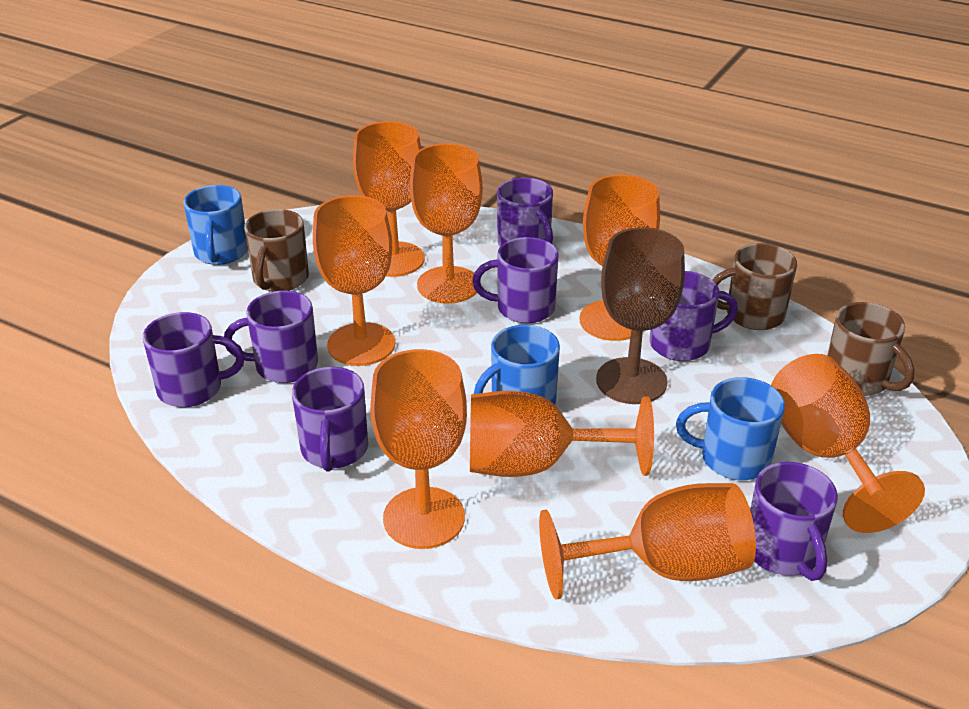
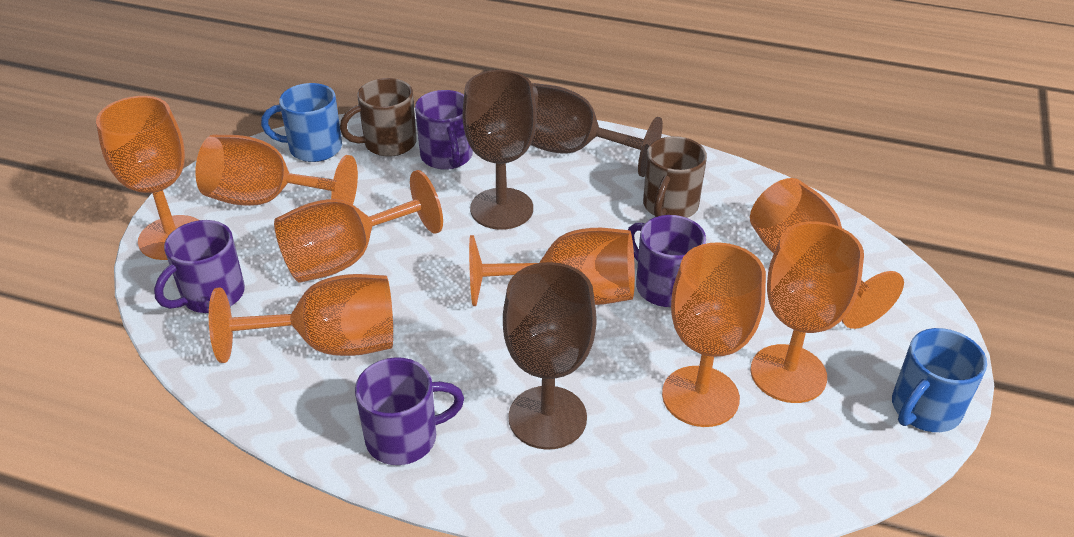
blue mug: [183,185,248,265] [474,325,560,405] [676,377,785,480] = 3 -> [261,83,342,162] [892,328,987,432] = 2
brown goblet: [596,227,685,404] = 1 -> [462,70,536,230] [503,262,597,450] [531,83,663,177] = 3
brown mug: [244,209,309,292] [712,243,797,330] [827,302,914,396] = 3 -> [340,78,417,157] [643,136,707,218] = 2
purple mug: [143,312,245,407] [224,290,318,383] [292,367,368,472] [472,237,559,323] [497,178,553,247] [650,271,738,361] [750,462,838,581] = 7 -> [154,220,245,313] [355,357,464,465] [415,90,473,170] [628,215,706,307] = 4

